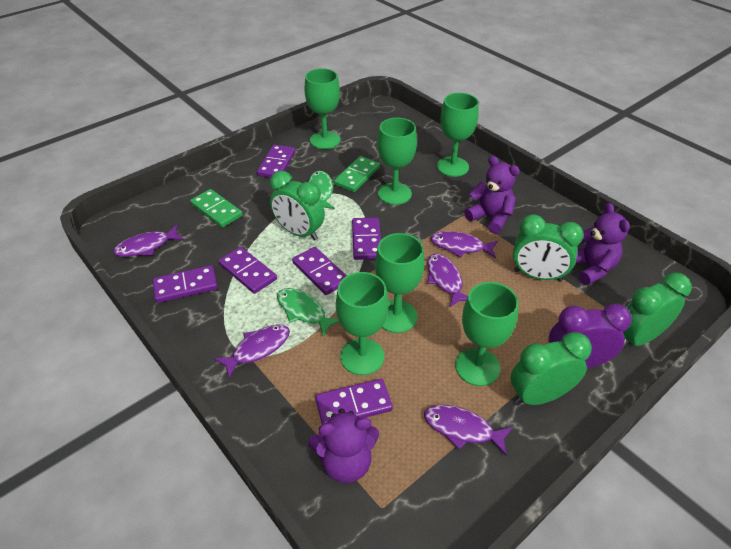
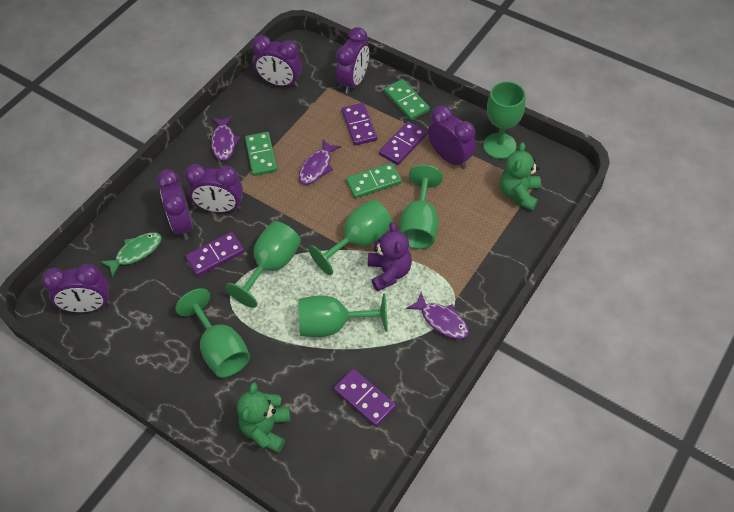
green clock: [270,171,325,241] [510,332,592,405] [513,214,584,282] [622,272,692,349] = 4 -> none = 0
green domino: [190,189,243,228] [334,156,380,192] = 2 -> [245,132,277,176] [346,163,402,199] [384,79,430,120] = 3
green fish: [277,288,339,337] [308,171,335,209] = 2 -> [100,232,162,277] = 1
green teddy bear: none = 0 -> [237,382,291,453] [500,142,541,211] = 2
purple clock: [548,304,632,368] = 1 -> [41,264,111,313] [157,169,193,240] [185,164,243,213] [252,35,302,87] [336,27,369,94] [428,106,476,169] = 6
purple domino: [153,265,218,303] [219,247,277,294] [257,145,295,178] [292,247,347,295] [315,379,393,424] [352,217,381,260] = 6 -> [185,232,244,276] [334,369,396,427] [342,103,377,146] [379,121,427,165] = 4
purple fish: [113,225,184,257] [214,324,290,378] [424,405,513,455] [427,254,468,307] [430,231,498,258] = 5 -> [211,116,241,161] [299,140,341,185] [406,292,469,339] = 3
purple teddy bear: [308,408,379,483] [465,156,520,234] [576,203,630,285] = 3 -> [368,222,412,291] = 1

